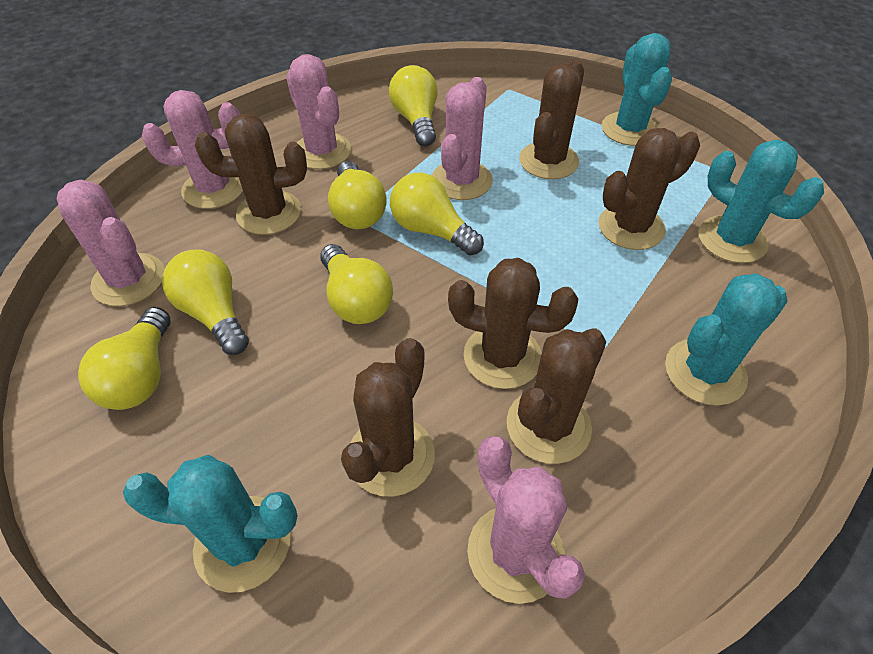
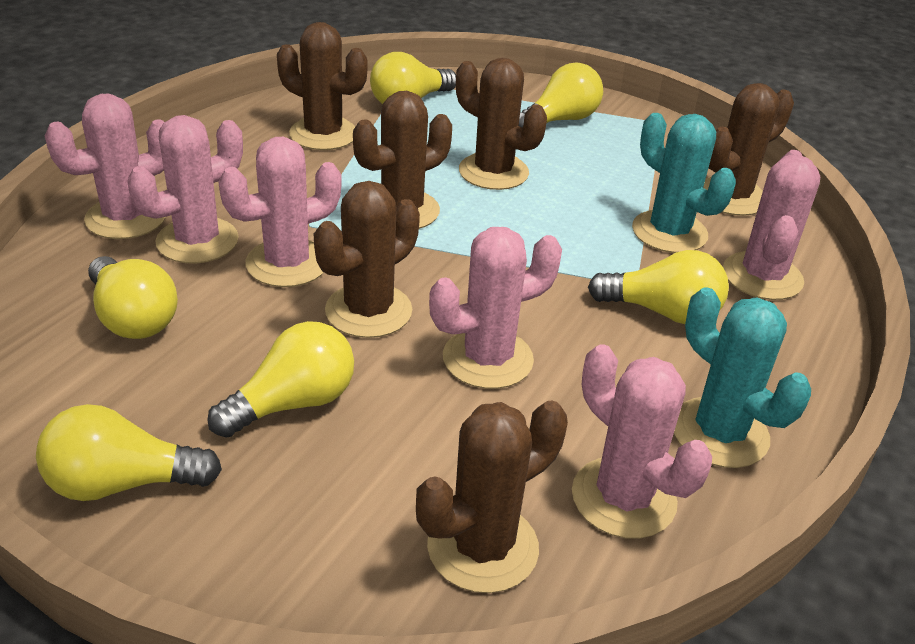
pink cactus: [57,180,165,306] [142,90,243,209] [286,54,351,169] [432,77,493,200] [467,436,585,604] = 5 -> [45,93,166,239] [127,115,243,263] [218,137,342,287] [429,227,562,389] [572,344,712,539] [723,150,820,300] = 6
turquoise cactus: [123,455,298,593] [602,33,672,146] [665,273,788,406] [698,140,824,263] = 4 -> [632,113,736,253] [674,288,811,468] = 2

